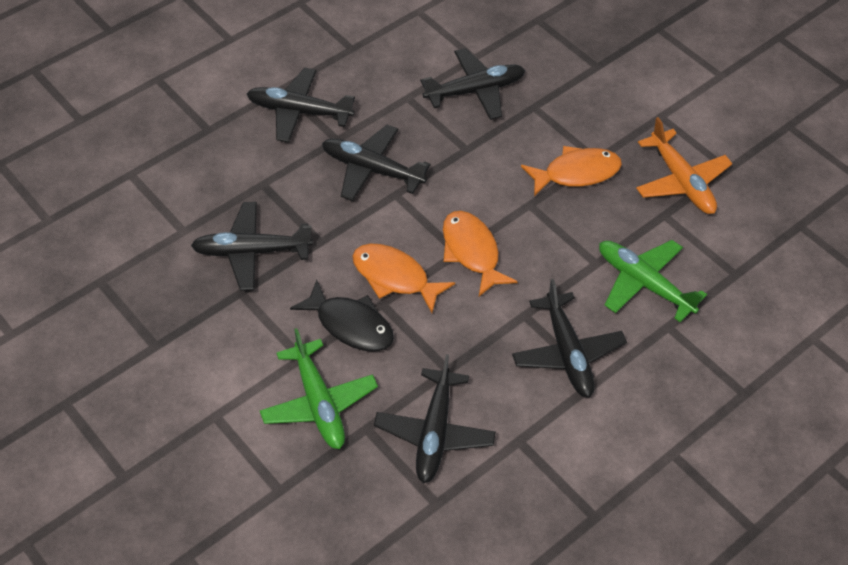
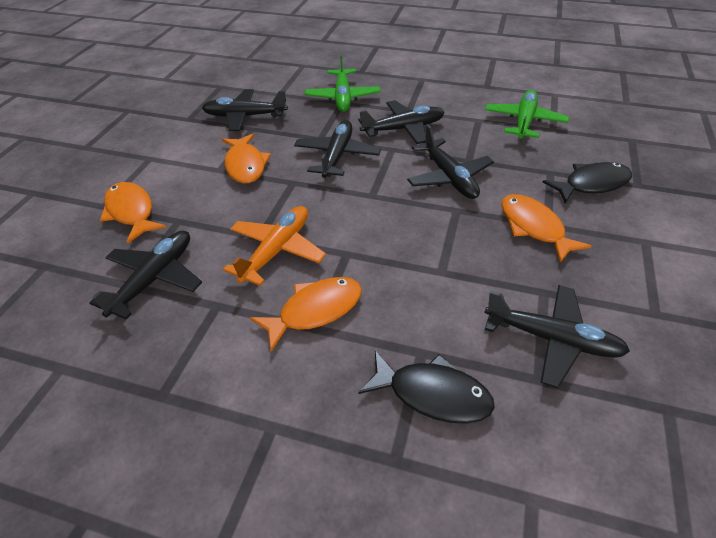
black fish: [290,280,394,352] = 1 -> [358,351,495,424] [543,162,632,204] = 2
orange fish: [352,244,455,313] [443,211,518,296] [521,146,622,196] = 3 -> [100,182,167,243] [222,133,271,183] [250,277,362,352] [501,194,591,263] = 4

